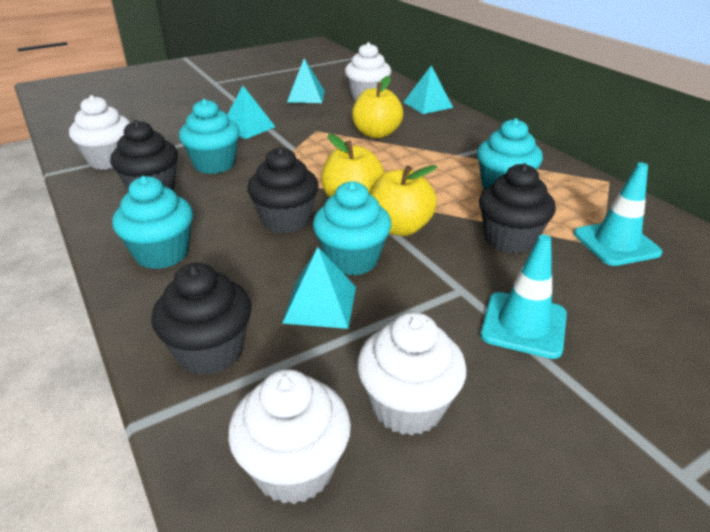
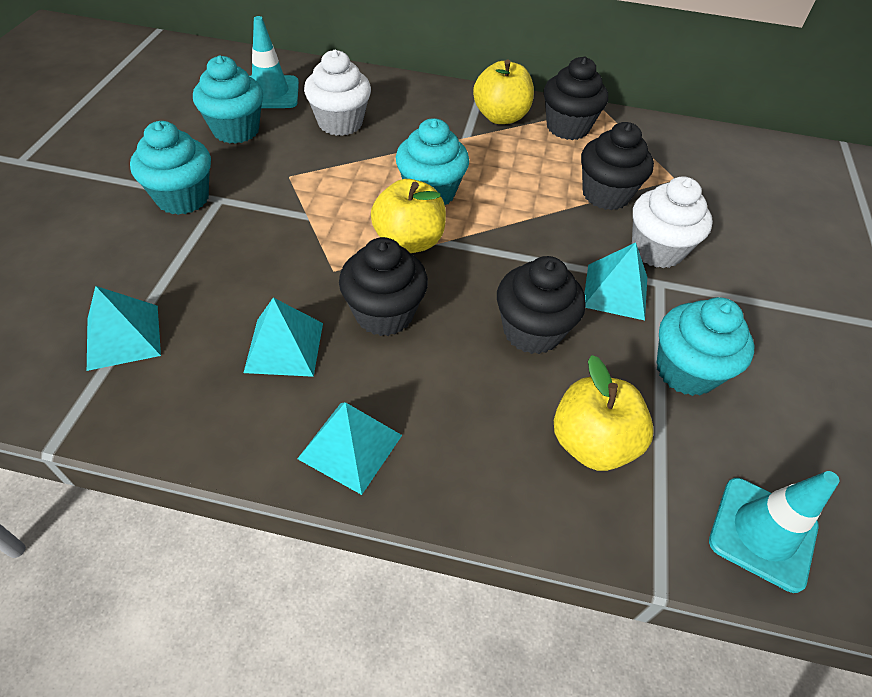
white cupcake: [69,95,130,170] [228,369,351,504] [345,42,391,101] [357,312,466,435] = 4 -> [304,50,371,136] [632,176,713,268] = 2

